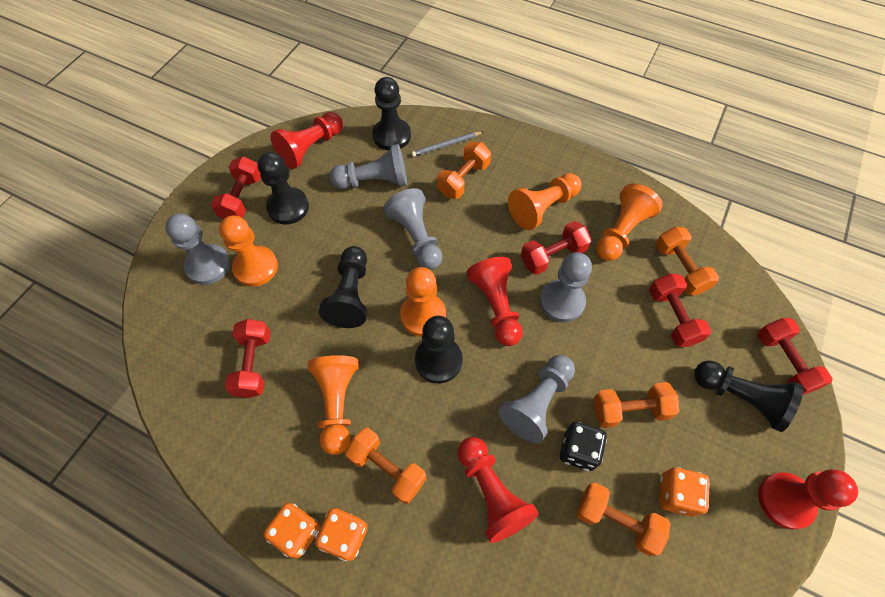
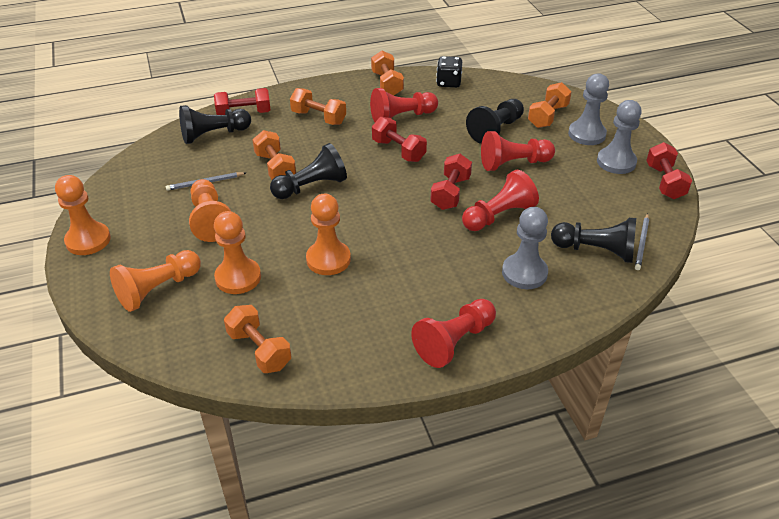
black pawn: [258,152,309,225] [319,246,367,328] [372,77,411,150] [415,316,462,383] [694,360,804,432] = 5 -> [179,105,251,144] [270,143,347,199] [466,99,524,144] [551,218,636,263] = 4
grey pawn: [165,214,230,285] [329,144,407,189] [384,188,443,270] [499,355,575,443] [540,252,592,322] = 5 -> [502,207,548,289] [568,73,609,145] [597,100,642,174] = 3
grey pencil: [411,132,483,157] = 1 -> [166,172,246,191] [635,213,649,270] = 2
orange dice: [263,503,320,558] [315,508,368,561] [659,467,710,517] = 3 -> none = 0
red dumbbell: [211,157,261,219] [225,319,270,398] [521,221,591,275] [649,273,711,347] [758,318,833,395] = 5 -> [214,88,271,115] [372,117,427,162] [430,154,472,210] [646,142,692,199] = 4

